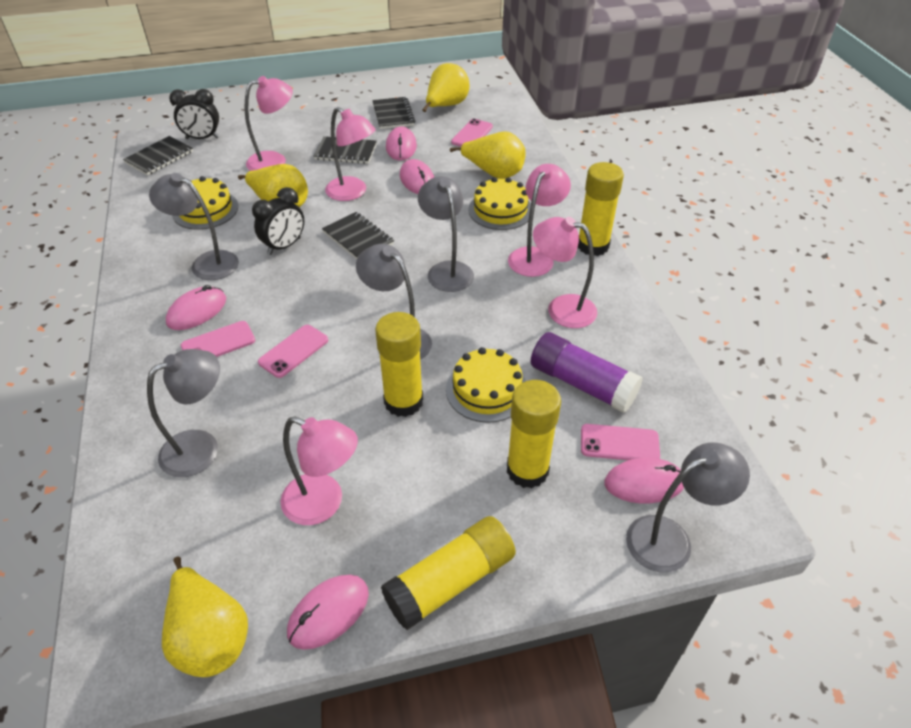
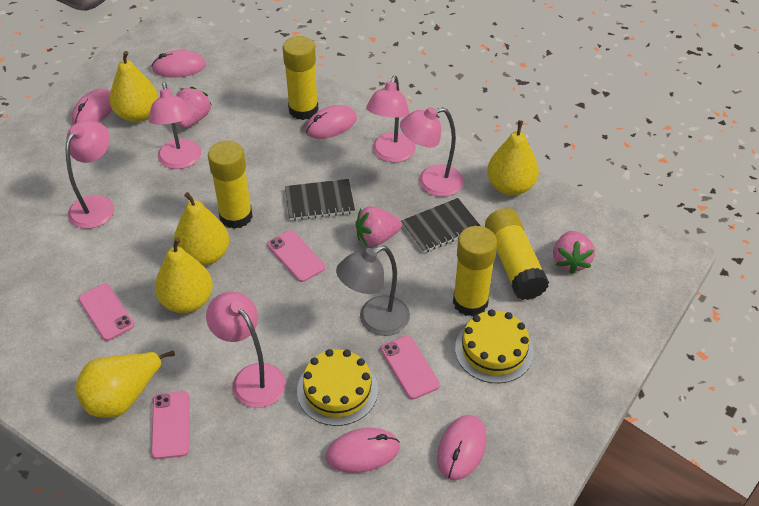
black clock: [169,89,219,139] [252,187,304,255] = 2 -> none = 0
black notebook: [123,136,193,176] [314,136,377,164] [322,212,394,259] [372,97,415,129] = 4 -> [285,179,355,220] [401,198,481,253] = 2
grey lamp: [147,349,220,477] [149,173,239,280] [356,244,432,360] [418,176,474,292] [626,442,750,572] = 5 -> [336,246,410,336] = 1
pink strawberry: none = 0 -> [176,87,212,128] [355,206,402,247] [553,231,595,274] = 3
purple glue stick: [531,332,643,413] = 1 -> none = 0
yellow cake: [172,176,238,230] [446,347,526,423] [468,177,531,230] = 3 -> [297,349,378,426] [455,309,534,383] = 2
yellow pear: [162,556,248,677] [238,164,308,207] [422,63,469,112] [450,131,525,179] = 4 -> [75,351,175,418] [109,51,158,122] [155,237,213,313] [174,192,229,266] [487,120,539,196] = 5

